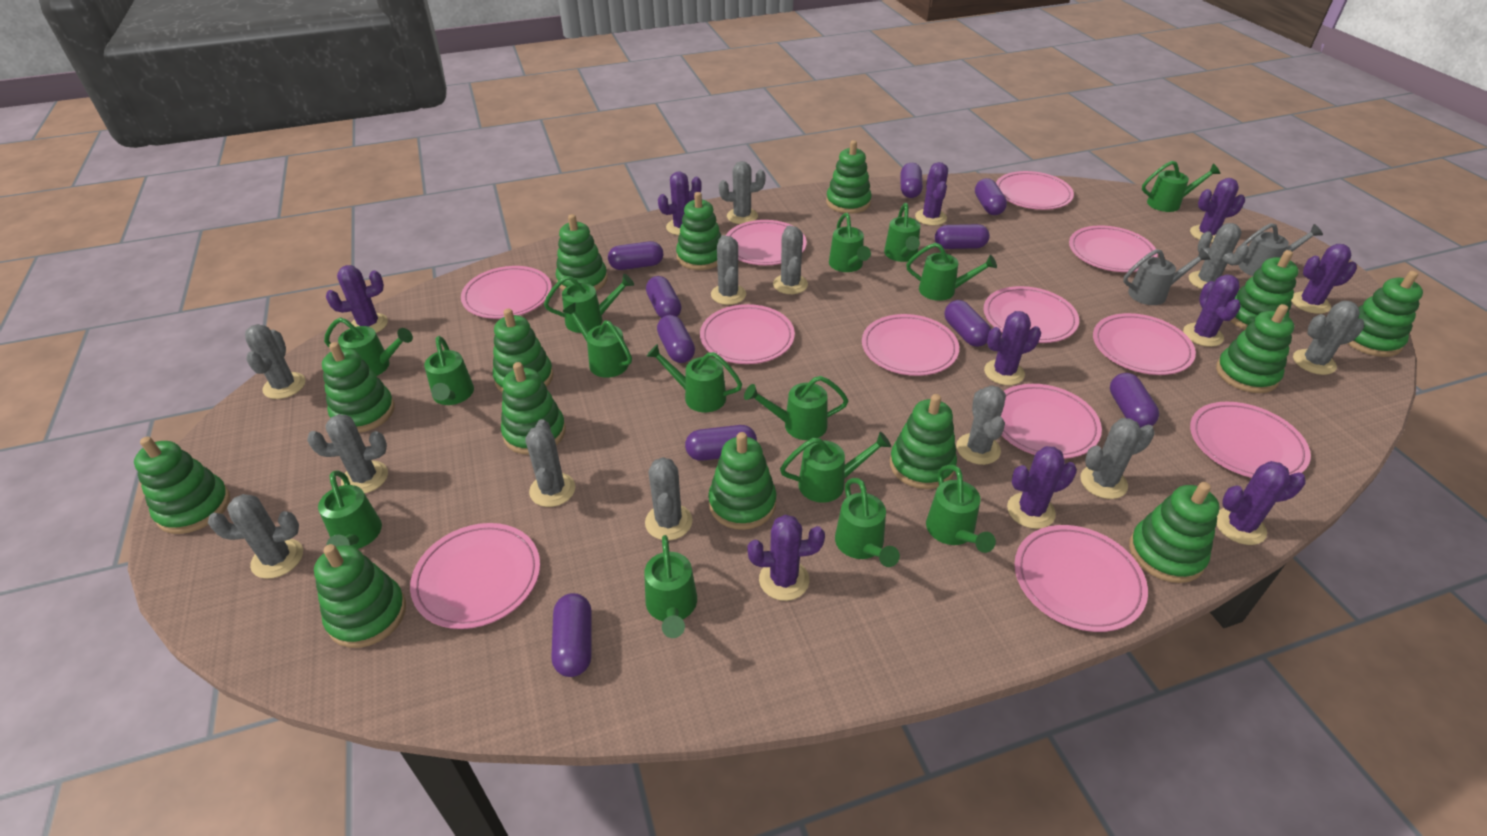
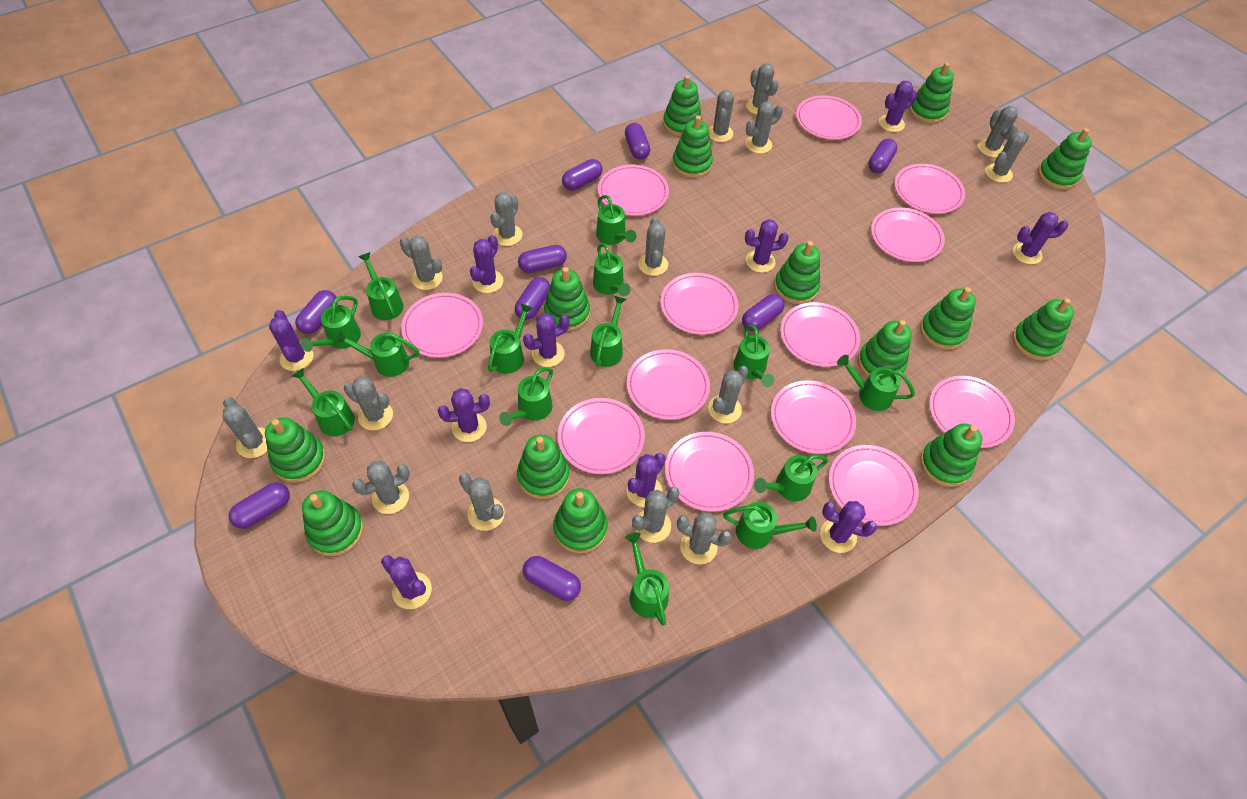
green watering can: [318,471,382,549] [324,317,413,376] [424,336,474,405] [544,274,634,333] [562,303,632,378] [644,535,697,638] [646,344,742,412] [744,376,848,440] [780,432,891,503] [829,213,871,272] [835,478,900,567] [884,203,920,262] [906,243,997,301] [926,465,996,553] [1142,161,1221,212] = 15 -> [292,368,355,436] [301,296,361,352] [335,331,419,377] [358,252,404,320] [488,303,533,374] [499,367,553,426] [590,296,626,367] [593,243,630,296] [596,195,636,245] [625,532,669,626] [723,502,817,549] [734,325,774,387] [754,454,828,501] [837,355,915,411] = 14
grey cactus: [208,494,303,579] [245,324,306,399] [307,414,388,494] [525,419,576,507] [645,457,692,540] [711,235,746,305] [719,161,766,224] [773,225,808,294] [956,385,1006,465] [1080,418,1155,499] [1189,223,1249,289] [1293,301,1364,375] = 12 -> [223,397,267,458] [344,376,393,430] [352,460,410,514] [400,236,443,290] [459,473,505,531] [490,192,522,246] [632,487,679,543] [638,217,668,276] [677,512,732,564] [708,90,734,142] [708,366,748,424] [746,63,779,115] [746,101,783,154] [978,106,1018,157] [985,131,1029,183] = 15
grey watering can: [1123,248,1211,305] [1239,223,1323,276] = 2 -> none = 0
pink plate: [410,523,540,629] [461,266,552,319] [700,304,795,364] [726,220,807,265] [862,314,959,376] [984,286,1079,343] [996,171,1074,210] [1001,384,1102,459] [1014,525,1148,632] [1069,225,1158,272] [1093,313,1196,375] [1190,402,1311,478] = 12 -> [401,293,483,358] [558,398,645,474] [598,165,669,216] [627,349,710,420] [660,273,738,335] [665,432,754,512] [771,380,856,454] [780,302,860,367] [796,96,862,140] [829,445,919,526] [871,208,945,262] [895,164,965,214] [929,376,1015,448] = 13
purple capsule: [552,593,592,677] [608,241,663,270] [646,276,681,318] [657,315,695,363] [685,425,757,461] [900,163,923,198] [935,224,990,249] [944,300,991,347] [975,178,1007,215] [1110,373,1159,428] = 10 -> [229,482,290,529] [295,290,338,334] [515,277,550,320] [518,245,567,273] [523,556,581,601] [562,159,603,191] [625,123,650,160] [742,294,784,331] [868,139,897,173] = 9

